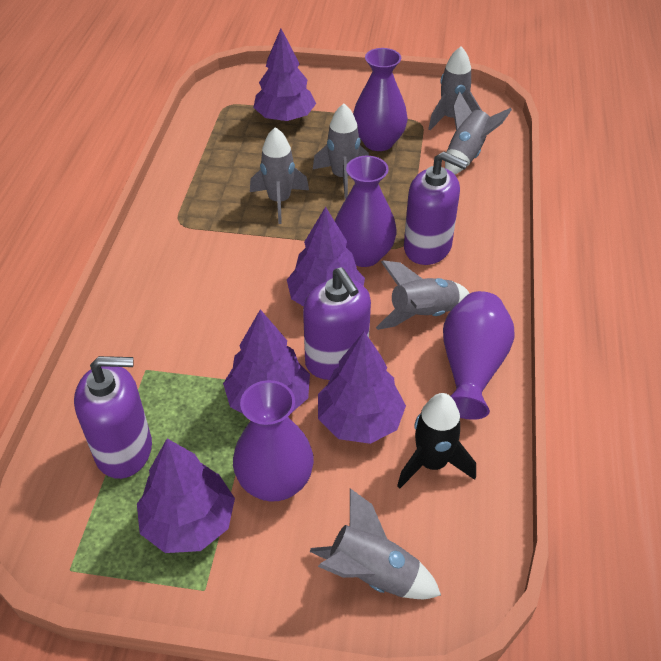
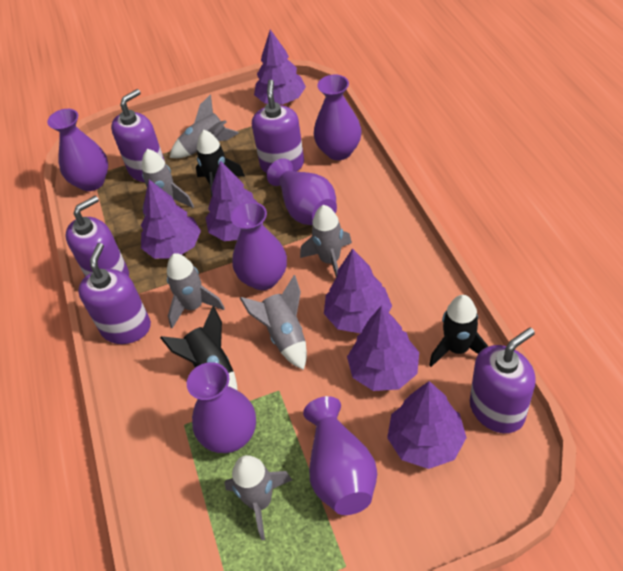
black rocket: [397,393,476,489] = 1 -> [160,306,237,390] [196,130,245,197] [429,295,489,367] = 3
purple soap dispenser: [74,356,152,479] [303,267,371,380] [404,152,468,265] = 3 -> [65,196,129,277] [78,243,151,344] [111,89,165,182] [252,79,304,173] [470,328,536,433] = 5
purple tree: [137,439,235,553] [223,309,310,414] [253,29,316,122] [287,207,365,306] [318,332,406,444] = 5 -> [141,180,201,259] [206,161,263,241] [254,30,306,105] [324,248,392,333] [347,305,419,391] [387,381,467,469] = 6
purple vase: [233,380,314,501] [335,156,397,267] [353,48,408,151] [443,291,515,420] = 4 -> [47,109,108,191] [187,362,256,453] [231,202,287,290] [267,158,337,225] [303,396,377,515] [314,75,362,160] = 6

